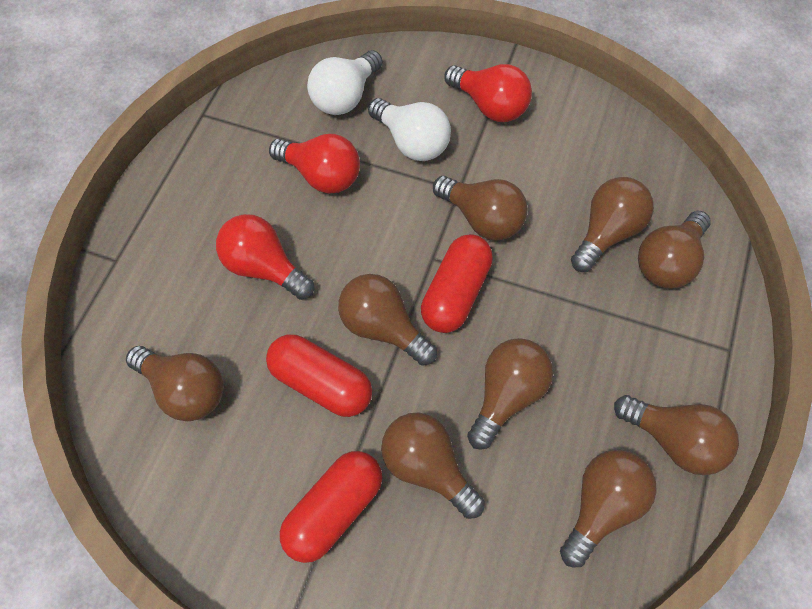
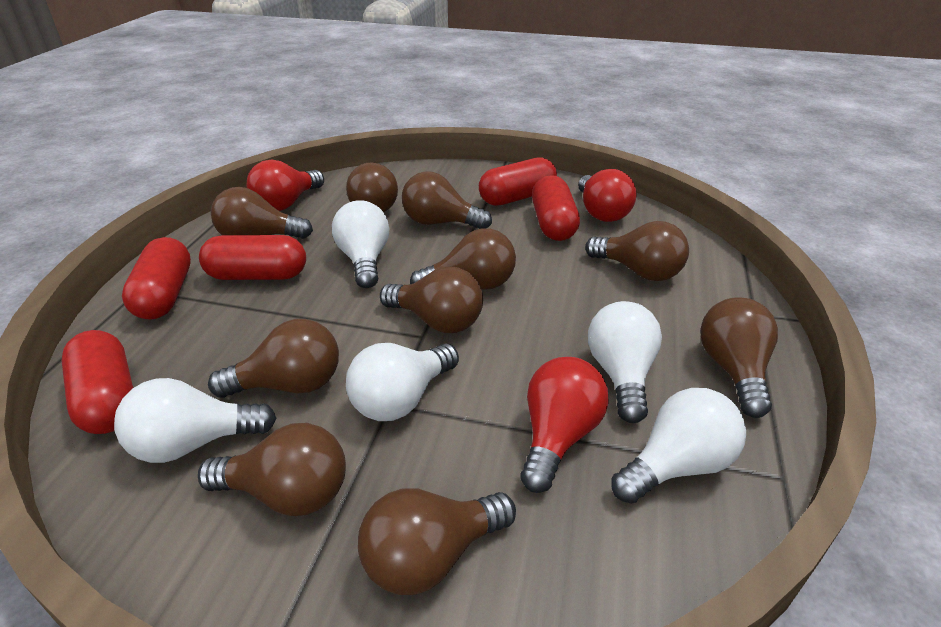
brown light bulb: [126,346,224,421] [338,274,437,366] [381,412,485,519] [433,176,528,240] [467,338,553,450] [560,450,657,568] [571,177,654,272] [614,395,739,475] [638,211,711,288] = 9 -> [198,423,346,516] [208,319,339,398] [211,187,313,239] [346,163,398,212] [358,488,516,595] [380,266,483,333] [402,171,492,229] [410,228,516,290] [585,221,689,281] [700,297,778,418] = 10
red capsule: [266,335,372,417] [280,451,382,563] [421,234,493,333] = 3 -> [62,330,133,434] [122,237,191,320] [199,235,306,280] [479,157,557,206] [532,175,580,241] = 5
white light bulb: [307,50,383,115] [368,98,451,161] = 2 -> [114,378,277,463] [332,200,389,288] [346,343,459,421] [588,301,662,423] [611,388,746,504] = 5

